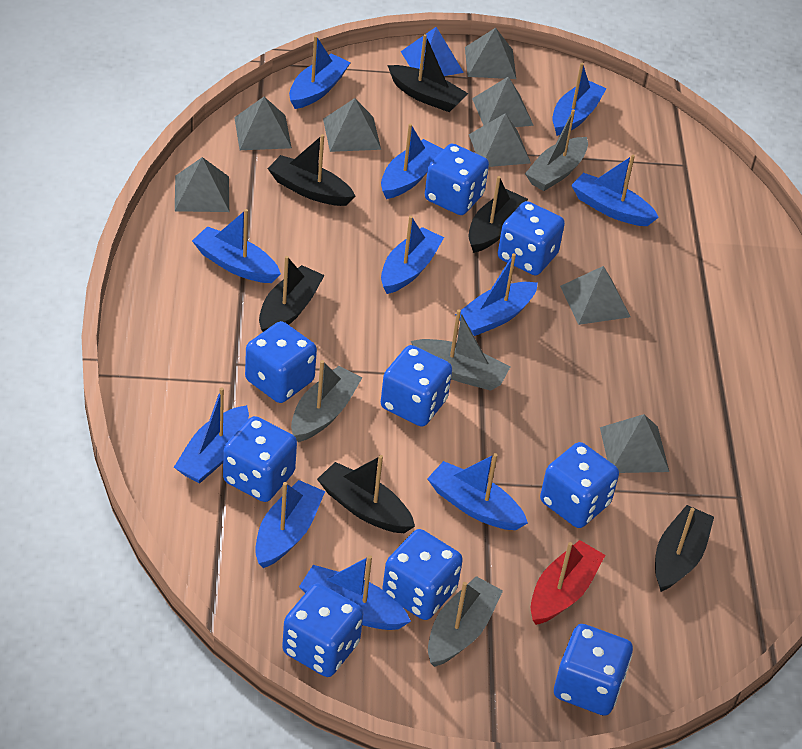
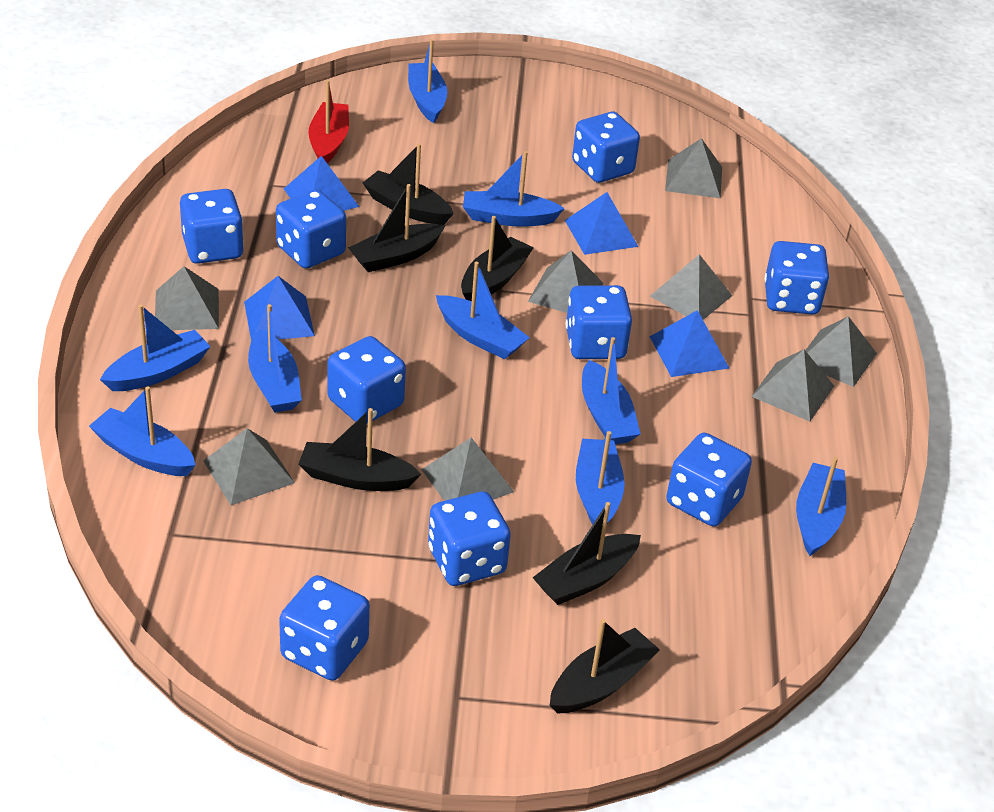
blue boat: [174,387,249,483] [192,209,281,283] [255,480,325,568] [289,35,351,109] [299,555,411,630] [381,124,443,199] [381,216,444,294] [427,453,528,530] [455,253,538,336] [552,63,607,136] [571,155,659,226] = 11 -> [89,386,195,476] [100,304,211,391] [248,304,302,413] [408,39,447,123] [436,262,530,359] [463,151,565,227] [576,431,625,525] [582,337,640,444] [796,457,846,556] = 9
blue pyramid: [401,27,464,76] = 1 -> [244,276,315,341] [284,156,359,211] [565,192,638,255] [650,310,729,377] = 4
grey boat: [291,360,362,442] [411,310,510,391] [428,576,503,667] [525,109,588,191] = 4 -> none = 0

